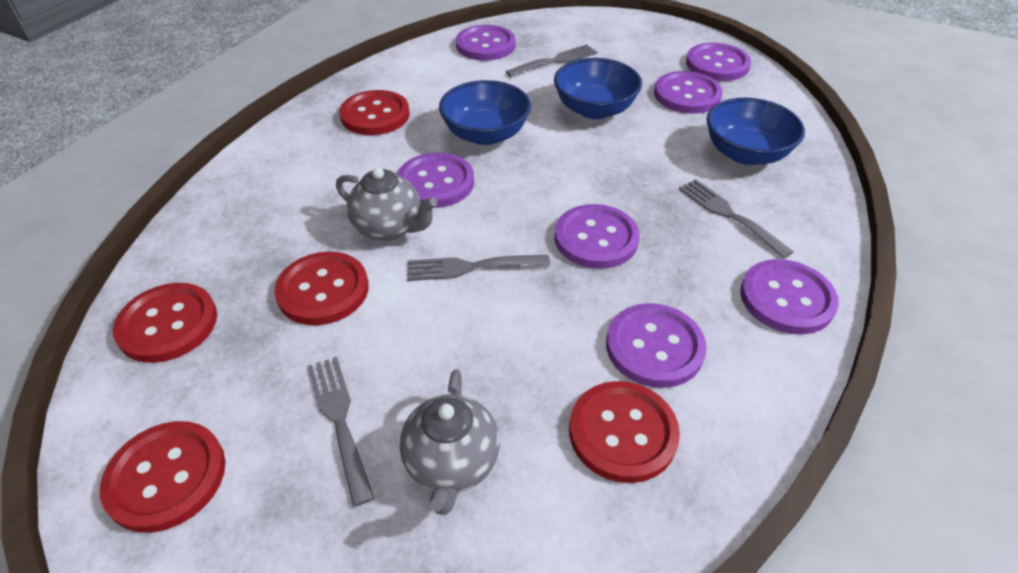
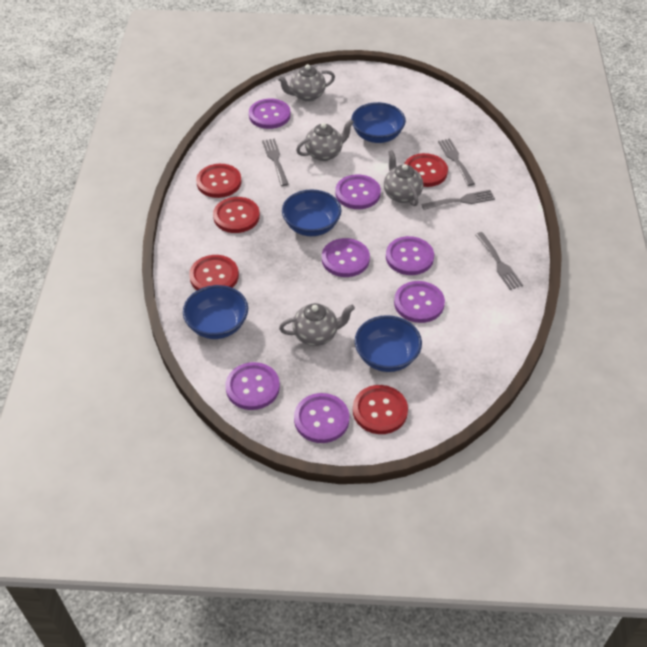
blue bowl: [439,80,531,145] [554,58,642,119] [707,98,805,165] = 3 -> [183,285,248,339] [282,189,341,236] [351,102,406,143] [355,315,422,372] = 4
grey teapot: [336,167,437,241] [400,369,500,515] = 2 -> [277,64,335,102] [279,303,355,346] [296,119,354,161] [384,150,423,206] = 4

